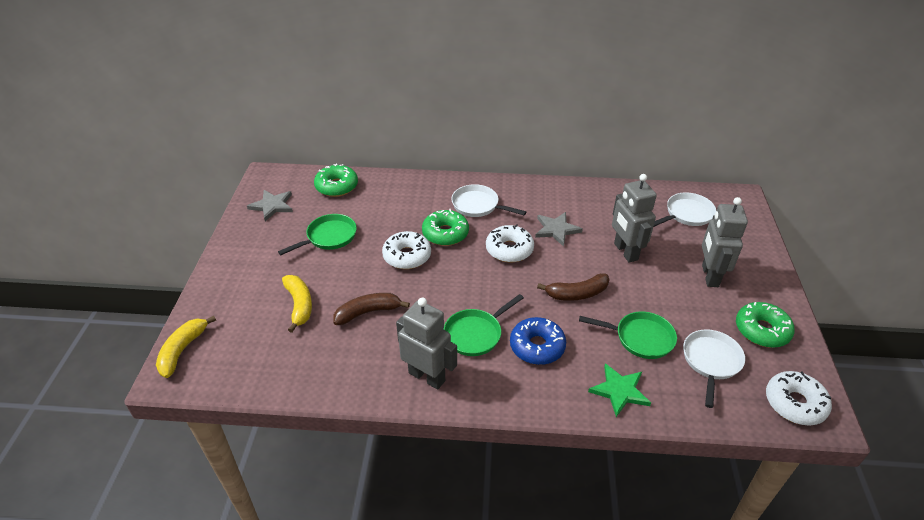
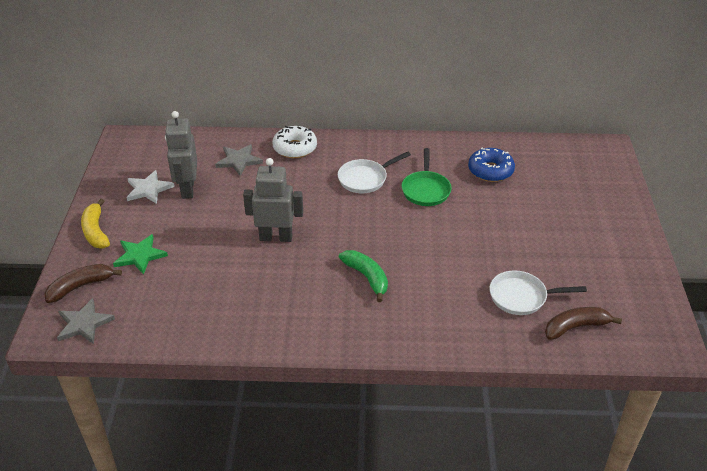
green banana: none = 0 -> [339,250,388,302] = 1
green donut: [314,164,358,197] [422,209,469,246] [736,302,795,348] = 3 -> none = 0
green pan: [278,214,357,255] [443,294,524,356] [579,311,677,359] = 3 -> [401,148,452,206] = 1
grey robot: [396,298,457,390] [612,174,657,263] [702,197,748,287] = 3 -> [165,111,197,199] [243,158,303,242] = 2
white donut: [382,231,431,269] [486,224,534,262] [766,371,832,426] = 3 -> [272,126,317,158] = 1
white pan: [451,184,526,217] [654,192,716,227] [683,329,745,408] = 3 -> [338,152,411,193] [489,270,587,315] = 2
white star: none = 0 -> [126,170,175,204] = 1
yellow banana: [156,316,216,378] [282,275,312,333] = 2 -> [81,199,110,248] = 1

